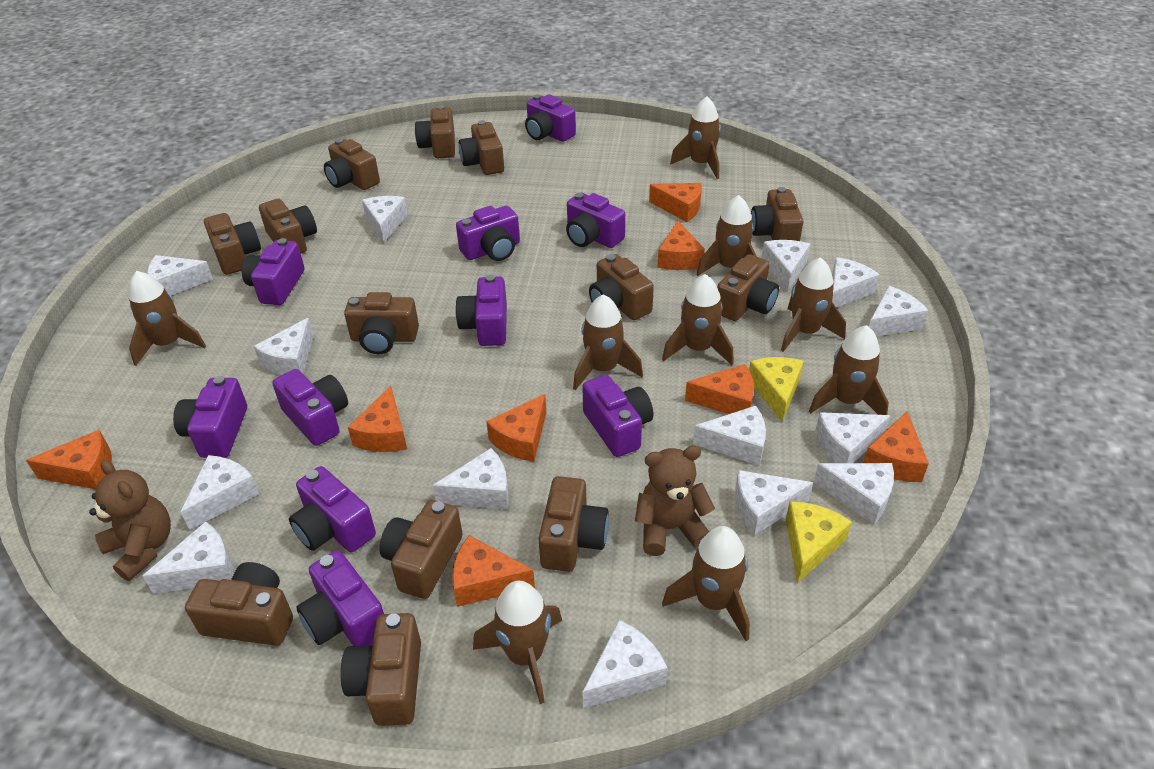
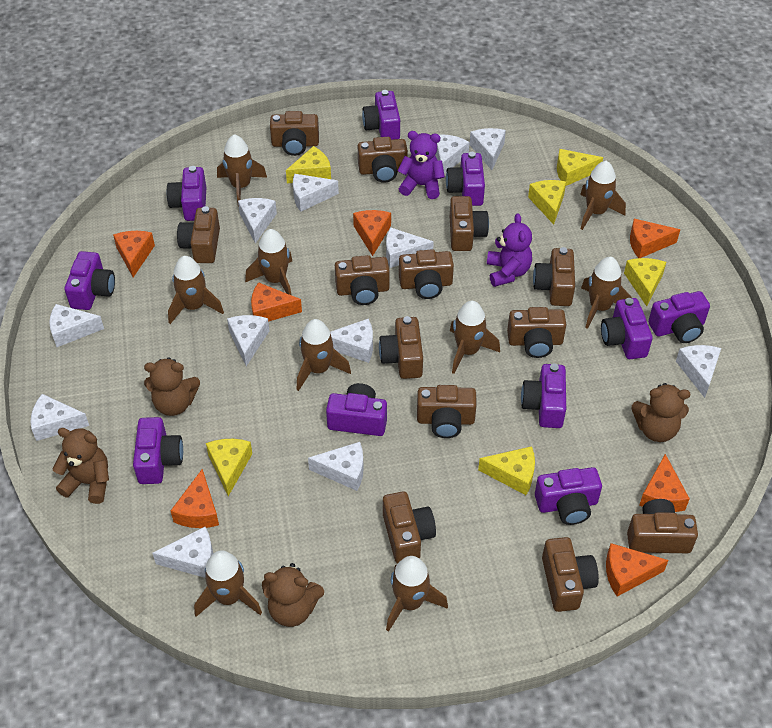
brown teddy bear: [89,460,171,581] [635,446,715,556] = 2 -> [53,428,109,504] [144,358,200,416] [262,563,324,627] [632,383,691,442] = 4
orange cheese: [26,430,112,489] [348,385,407,452] [452,535,535,607] [486,394,546,462] [649,183,702,222] [657,221,705,270] [685,364,754,414] [863,411,929,482] = 8 -> [113,231,155,277] [171,469,219,528] [251,282,302,322] [353,210,391,256] [606,543,669,597] [630,219,680,258] [639,454,690,512] = 7
purple teddy bear: none = 0 -> [398,131,445,199] [487,213,532,287] = 2
white cheese: [143,522,234,594] [147,255,213,295] [180,455,259,530] [254,318,314,375] [362,196,408,243] [433,448,509,509] [582,620,667,708] [693,406,766,466] [735,470,813,535] [762,240,810,292] [814,463,894,525] [815,412,891,463] [832,257,880,307] [869,286,929,336] = 14 -> [31,394,89,441] [49,304,104,347] [152,527,214,578] [227,315,269,366] [238,198,277,243] [293,174,339,212] [308,442,364,491] [330,319,373,363] [386,227,434,268] [436,134,470,174] [470,128,506,170] [676,345,721,398] = 12
yellow cheese: [749,357,804,422] [786,501,852,583] = 2 -> [206,439,252,496] [286,146,331,183] [478,446,535,495] [528,180,566,224] [557,149,603,186] [624,258,666,306] = 6

